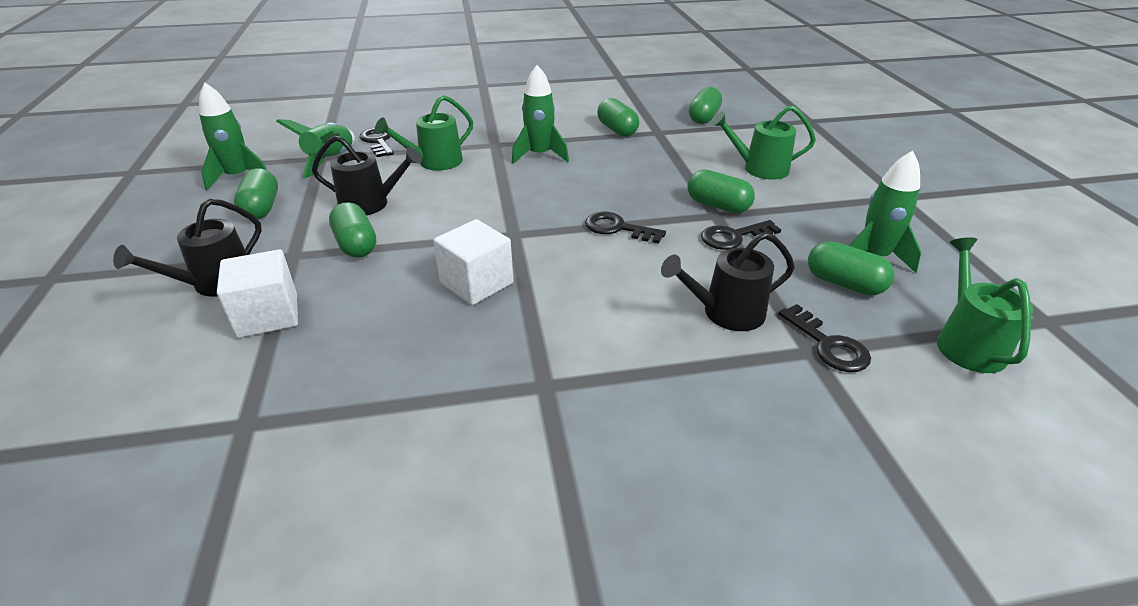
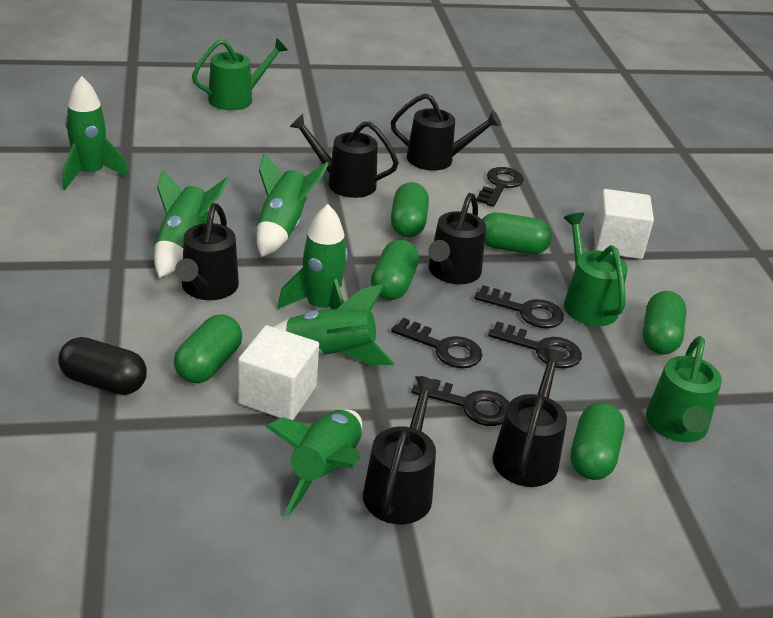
black capsule: none = 0 -> [58,337,147,395] = 1
black key: [359,128,394,157] [585,212,666,244] [701,220,781,250] [778,304,871,372] = 4 -> [391,318,482,368] [412,376,509,426] [474,285,564,328] [477,167,524,207] [488,322,582,368] = 5
black watering can: [113,198,262,297] [312,136,422,215] [661,232,795,331] = 3 -> [175,203,239,300] [289,114,399,198] [363,376,440,524] [391,93,501,171] [428,193,486,284] [493,348,567,487] = 6
green rocket: [199,83,267,190] [276,119,355,179] [512,65,569,164] [849,150,922,273] = 4 -> [62,76,129,190] [154,169,230,278] [257,153,329,257] [265,410,362,516] [274,284,394,365] [278,204,348,310] = 6

